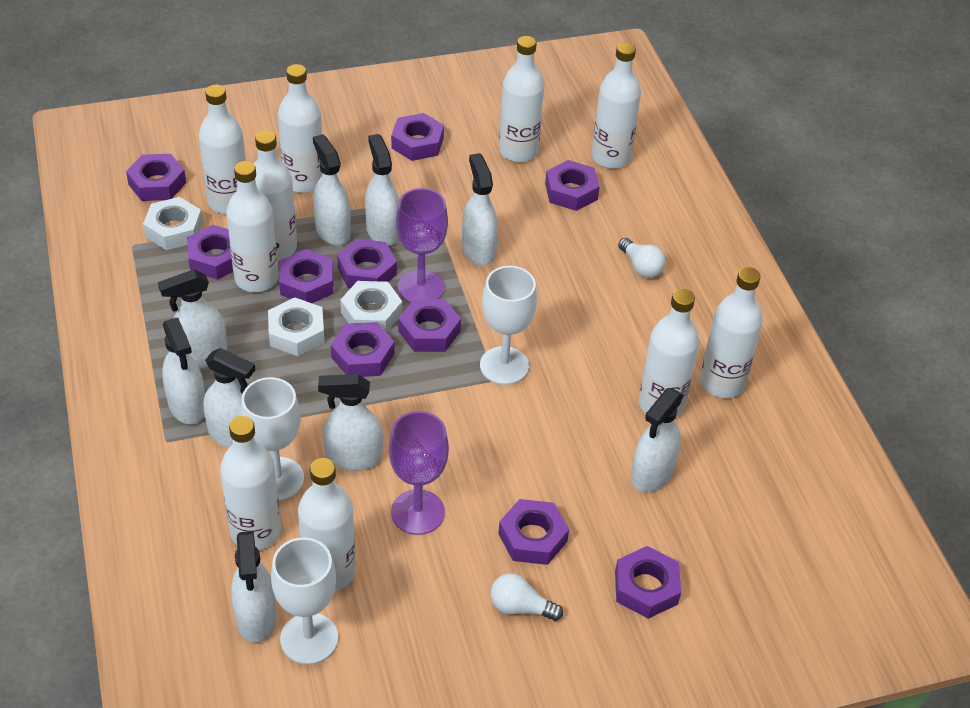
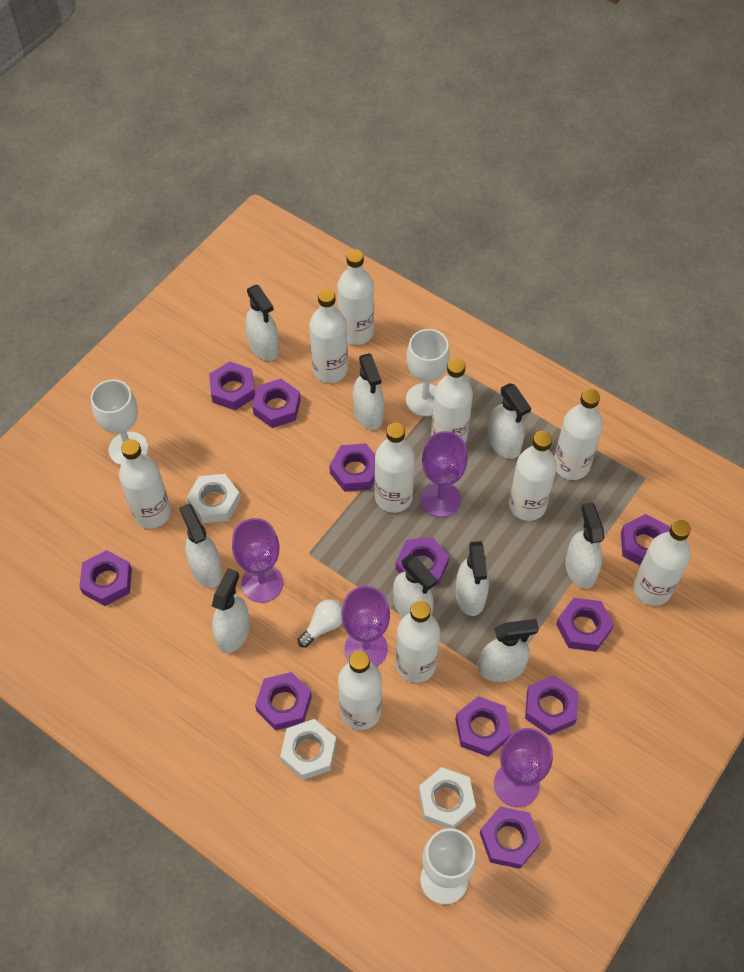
purple goblet: [389,411,449,535] [396,188,448,303] = 2 -> [232,518,283,603] [342,586,390,667] [421,431,468,517] [494,728,553,807] = 4
purple nut: [126,154,186,201] [187,225,233,280] [279,249,333,303] [331,322,394,377] [337,239,397,288] [391,113,444,161] [398,299,461,352] [498,499,569,565] [545,160,600,211] [615,546,681,619] = 10 -> [79,550,132,606] [209,361,255,410] [252,379,301,428] [255,672,312,730] [329,443,375,492] [396,537,449,586] [455,696,511,757] [480,806,541,869] [525,675,578,735] [556,598,614,652] [621,514,670,565] = 11
white light bulb: [491,573,563,621] [618,238,666,278] = 2 -> [298,599,343,648] = 1

